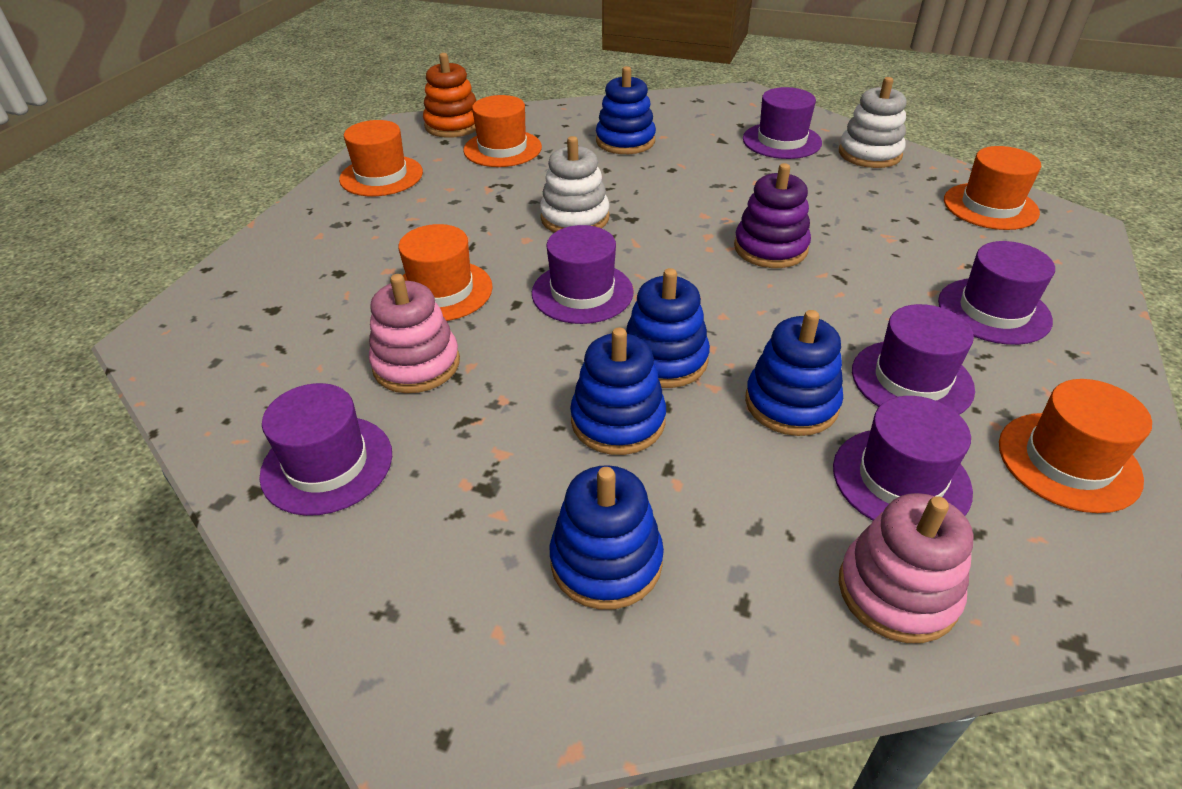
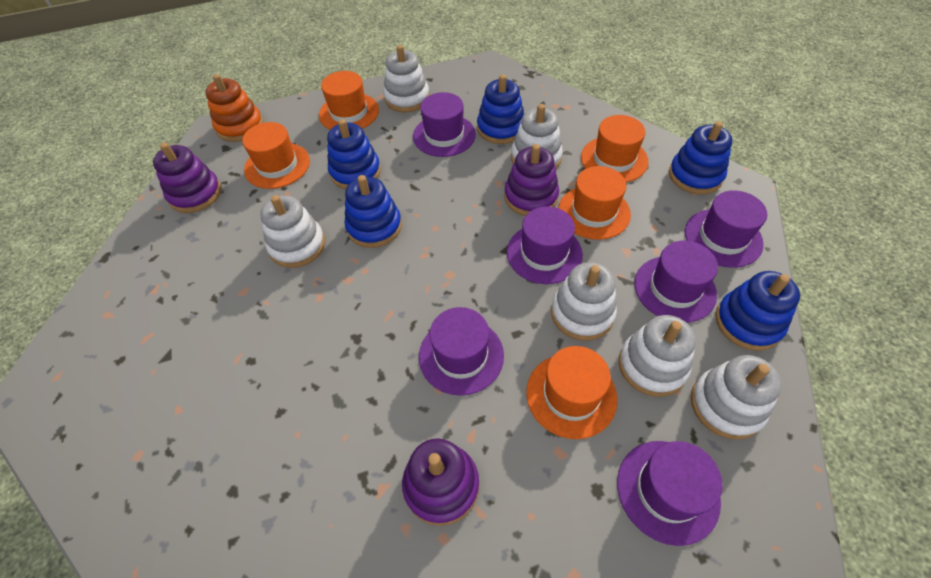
pink stacking toy: [369,274,460,393] [839,493,974,643] = 2 -> none = 0
purple stacking toy: [734,163,811,268] = 1 -> [153,143,221,213] [402,439,479,526] [504,144,559,216] = 3
white stacking toy: [540,136,610,233] [839,77,906,168] = 2 -> [260,195,325,268] [383,45,430,112] [511,104,563,169] [551,262,617,341] [619,315,696,397] [691,355,782,440] = 6

